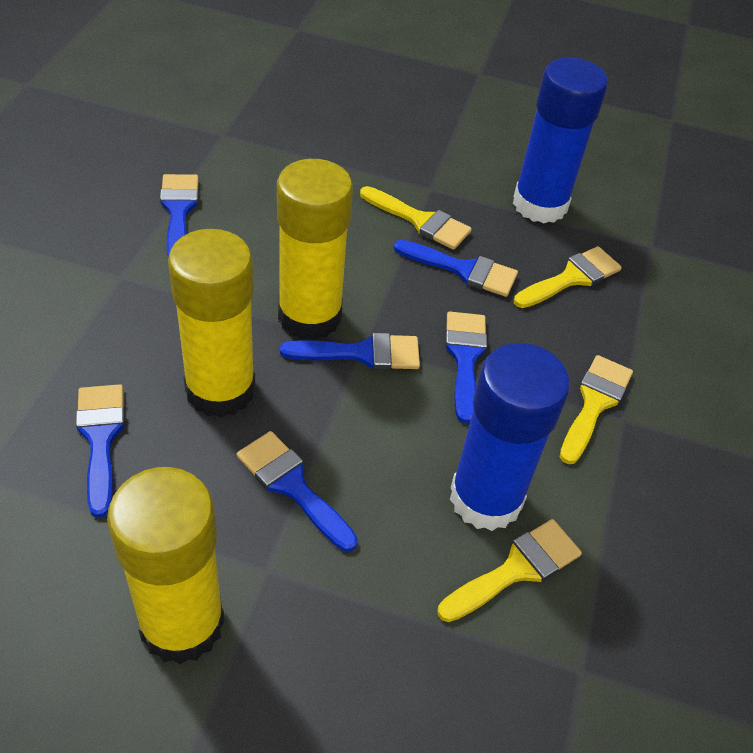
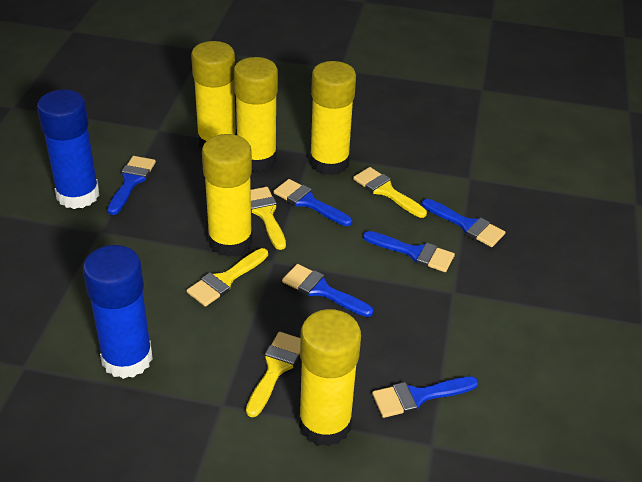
yellow glue stick: [107,467,225,665] [168,229,256,418] [277,159,353,340] = 3 -> [191,41,237,148] [202,134,253,257] [234,57,278,171] [298,309,361,447] [310,61,356,175] = 5

